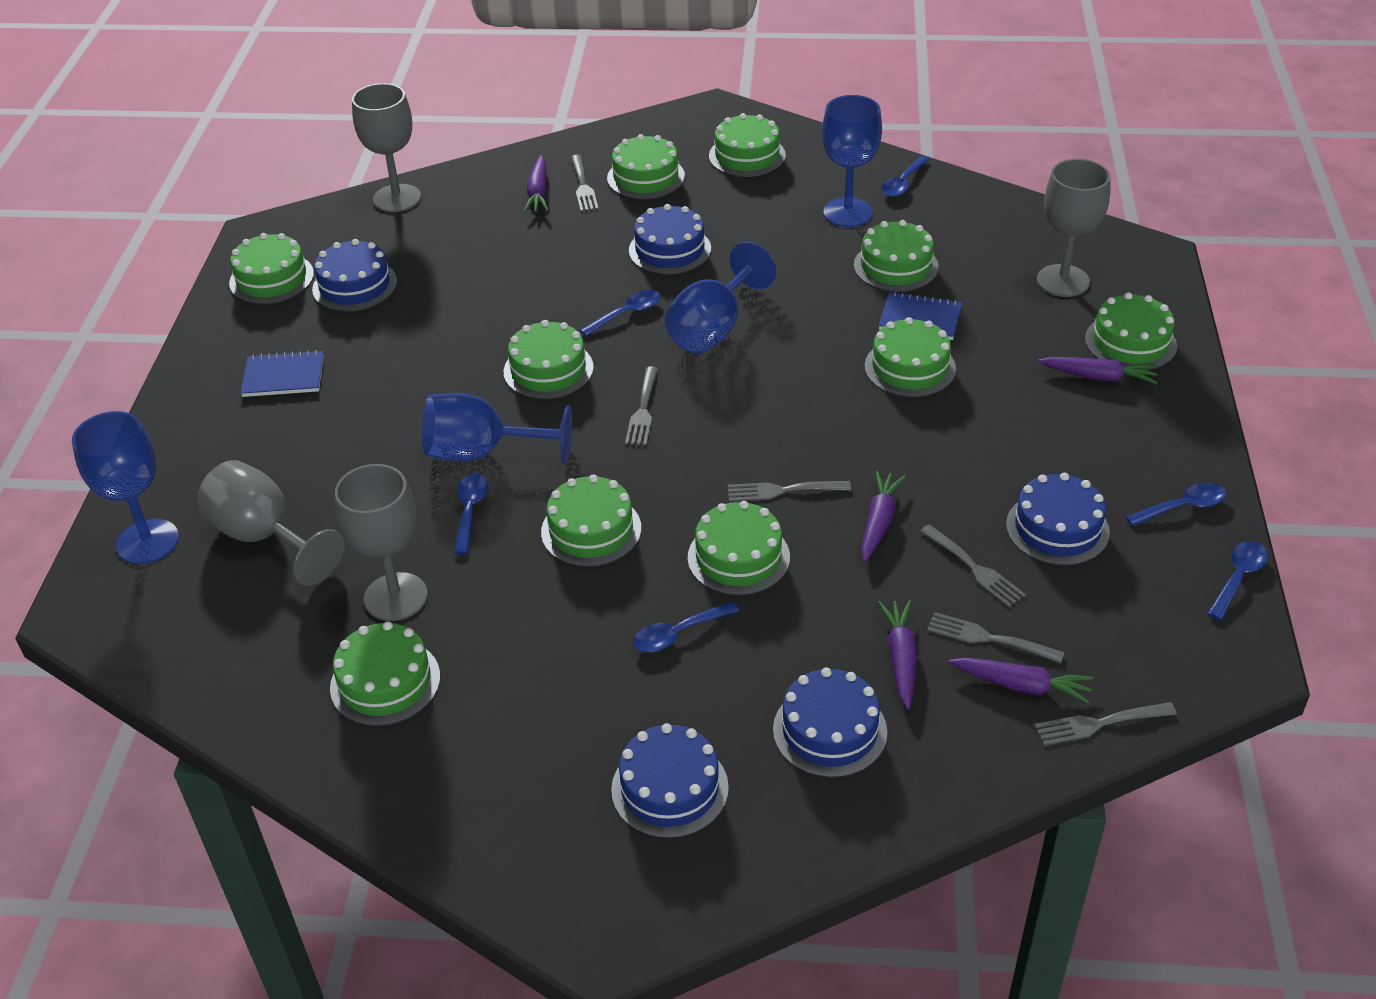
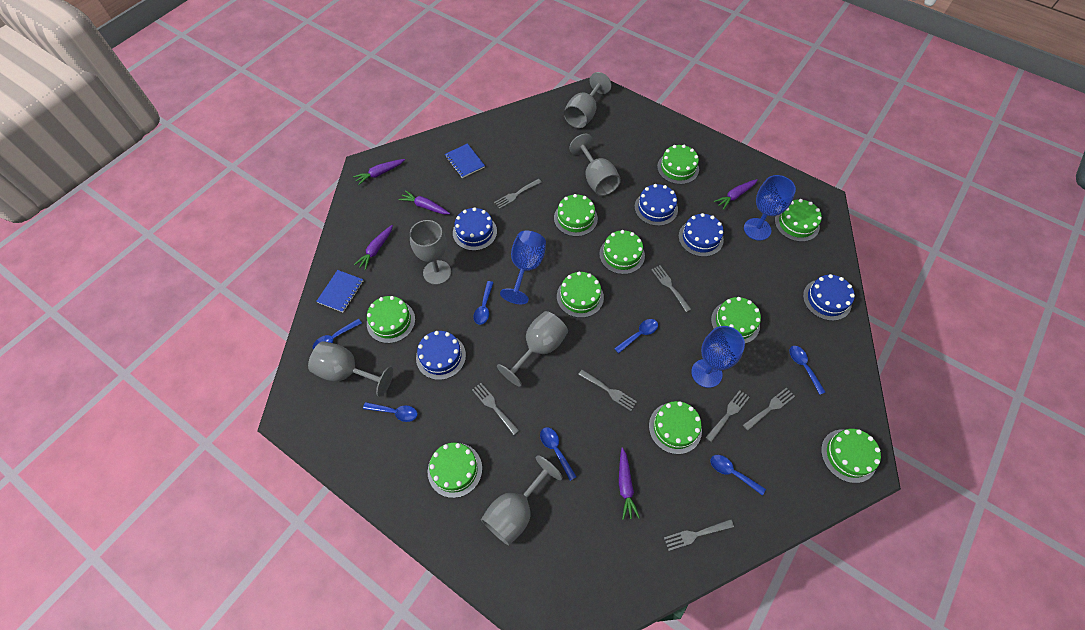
blue goblet: [72,411,179,564] [422,393,572,464] [665,242,776,354] [822,95,882,227] = 4 -> [500,230,546,304] [691,326,745,388] [744,175,796,240] = 3
blue spoon: [454,474,488,555] [580,290,661,337] [633,601,739,652] [881,156,930,197] [1126,482,1226,526] [1207,541,1268,620] = 6 -> [313,319,362,350] [363,402,418,422] [474,281,494,325] [540,427,577,481] [614,319,658,353] [710,455,766,496] [789,346,825,395] = 7
grey fork: [571,155,598,211] [625,366,658,446] [728,481,851,502] [920,524,1026,607] [927,612,1065,663] [1035,702,1177,746] = 6 -> [472,383,519,435] [494,179,542,209] [578,370,637,411] [651,265,692,312] [664,519,734,551] [705,390,750,442] [743,387,795,431] = 7
grey goblet: [197,460,344,586] [335,464,428,621] [352,83,421,212] [1037,159,1111,297] = 4 -> [308,341,393,397] [409,220,451,285] [481,455,563,546] [497,311,568,387] [564,72,612,128] [569,134,621,196] = 6

